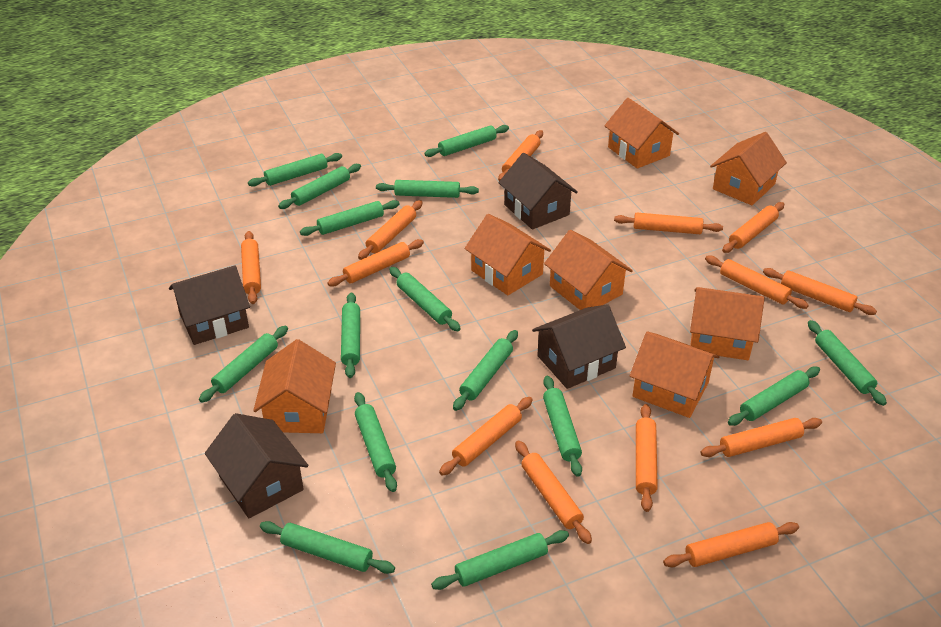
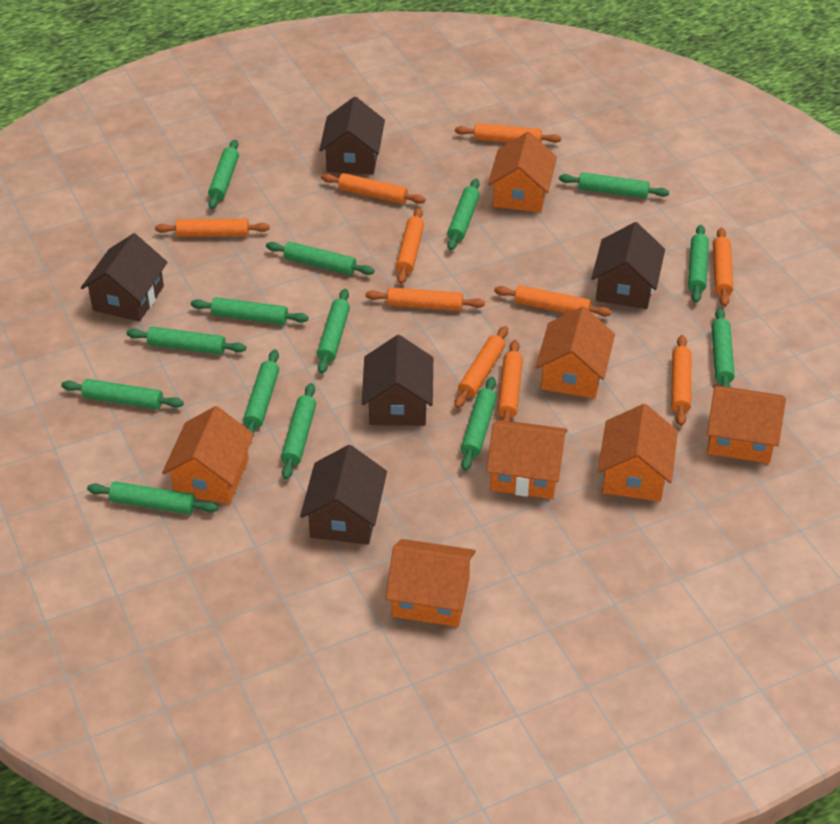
brown house: [169,265,250,345] [205,413,308,518] [499,153,578,230] [532,304,626,389] = 4 -> [81,233,168,322] [300,445,387,545] [319,97,385,175] [362,335,433,426] [591,222,665,309] = 5
green rolling pin: [199,326,288,403] [248,153,342,187] [260,521,395,574] [278,164,361,209] [300,200,399,236] [341,293,360,378] [354,392,397,492] [376,180,479,198] [389,267,461,331] [424,125,509,157] [431,530,569,590] [453,330,518,411] [543,376,582,477] [728,367,820,426] [808,320,887,406] = 15 -> [61,379,184,409] [87,482,218,514] [127,327,246,355] [191,297,308,325] [208,140,239,209] [243,349,279,437] [266,242,375,275] [281,383,316,480] [317,289,350,374] [447,179,480,251] [461,377,497,471] [559,172,669,198] [688,225,709,303] [712,308,735,387] = 14
orange rolling pin: [241,231,261,304] [327,239,424,287] [358,200,423,260] [439,397,533,476] [498,130,543,181] [515,440,592,544] [614,213,723,234] [636,404,658,512] [663,522,799,567] [701,418,822,457] [705,256,809,309] [722,202,784,253] [763,268,877,315] = 13 -> [155,219,270,237] [321,173,426,204] [366,287,485,311] [396,208,424,284] [454,326,508,408] [455,123,561,143] [494,285,612,317] [498,340,523,421] [671,335,691,426] [713,228,733,307] = 10

